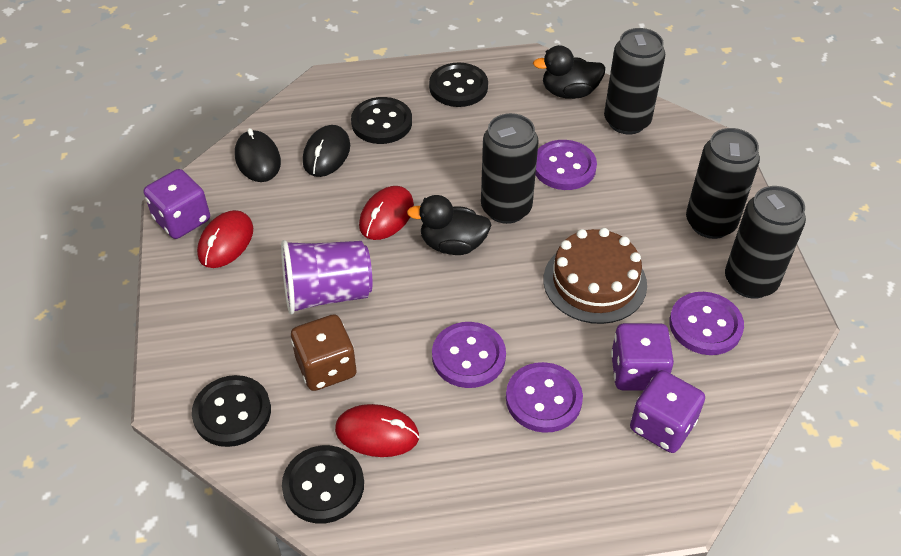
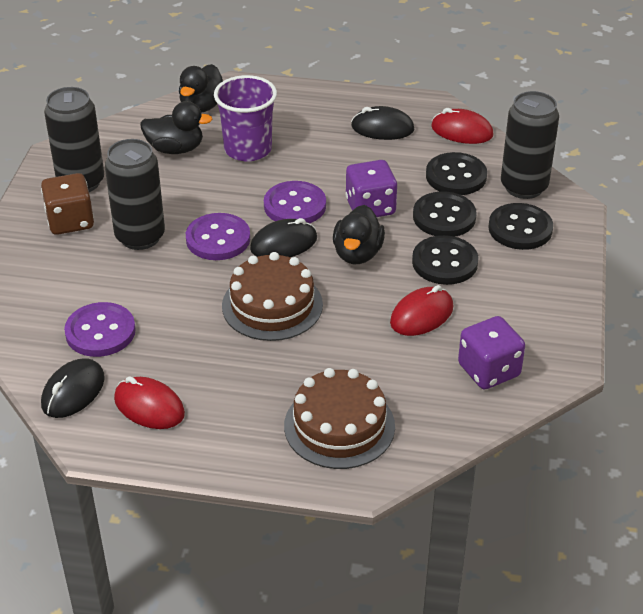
black can: [481,113,539,224] [604,28,665,134] [686,128,760,239] [725,186,806,299] = 4 -> [44,87,104,192] [105,139,165,250] [501,91,559,199] = 3
black duck: [407,195,491,255] [533,45,606,99] = 2 -> [140,101,213,154] [179,64,223,113] [333,205,385,264] = 3
black mouse: [235,128,281,182] [303,125,350,177] = 2 -> [41,358,105,418] [250,218,317,257] [351,106,415,140] = 3
brown cake: [543,228,647,324] = 1 -> [222,252,323,341] [284,368,395,469] = 2
purple button: [432,322,506,388] [506,362,583,433] [535,140,597,190] [669,292,744,355] = 4 -> [64,302,136,357] [186,213,250,260] [264,181,326,223] = 3
purple dice: [144,169,210,239] [611,323,674,391] [630,370,705,453] = 3 -> [346,160,397,217] [458,316,525,390] = 2

